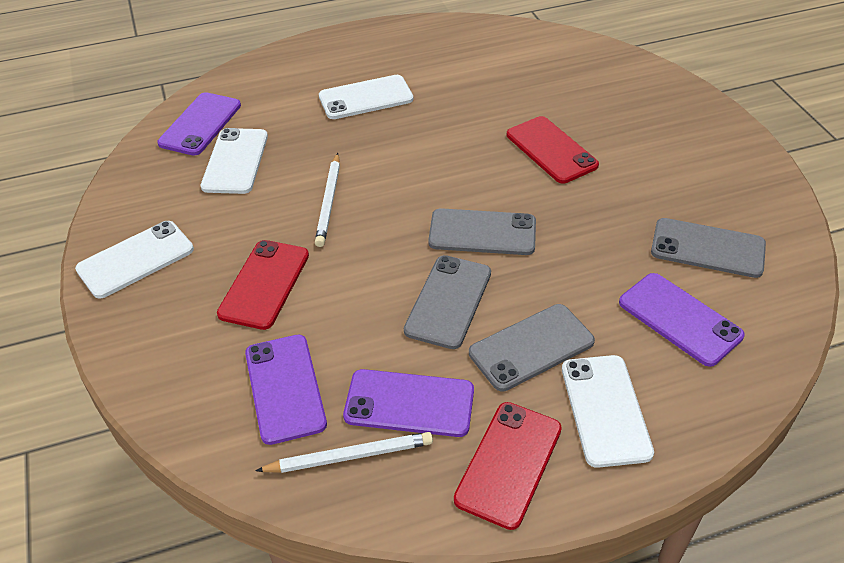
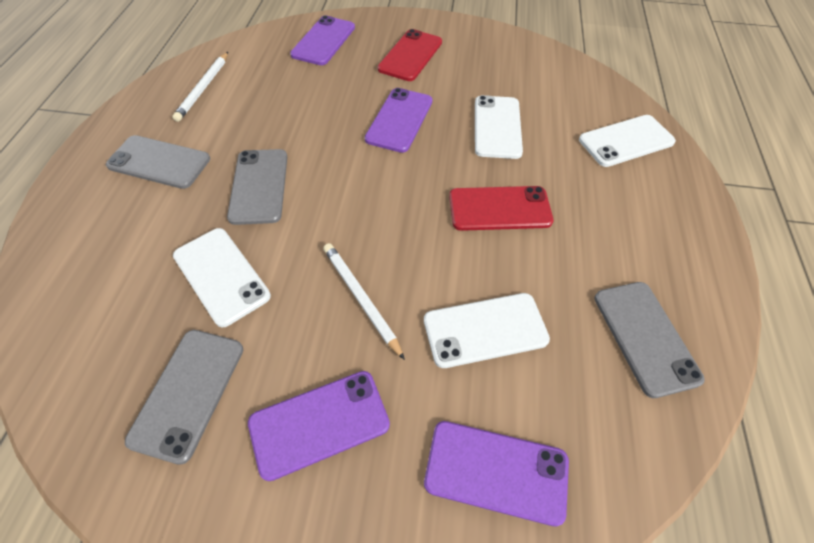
red phone: [217,240,309,330] [454,402,562,530] [507,116,599,184] = 3 -> [377,29,442,81] [449,186,554,231] = 2

